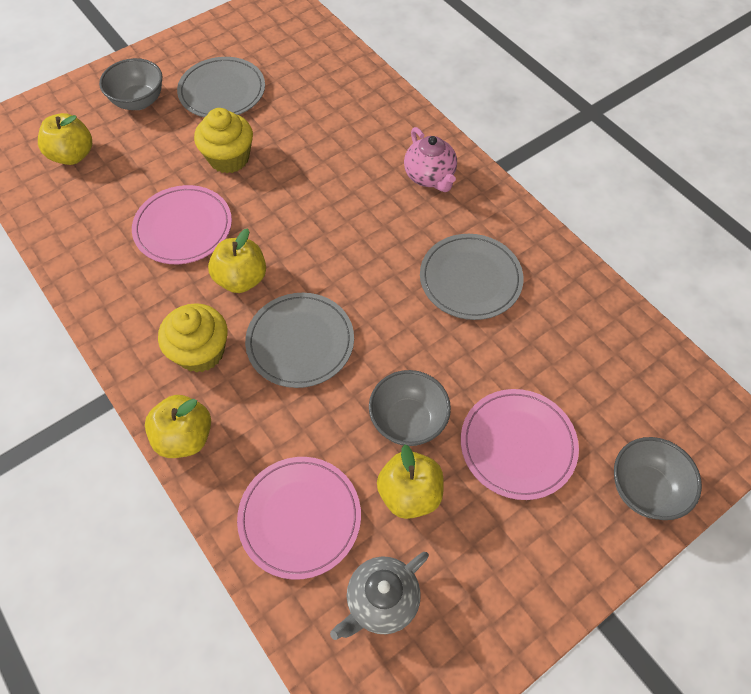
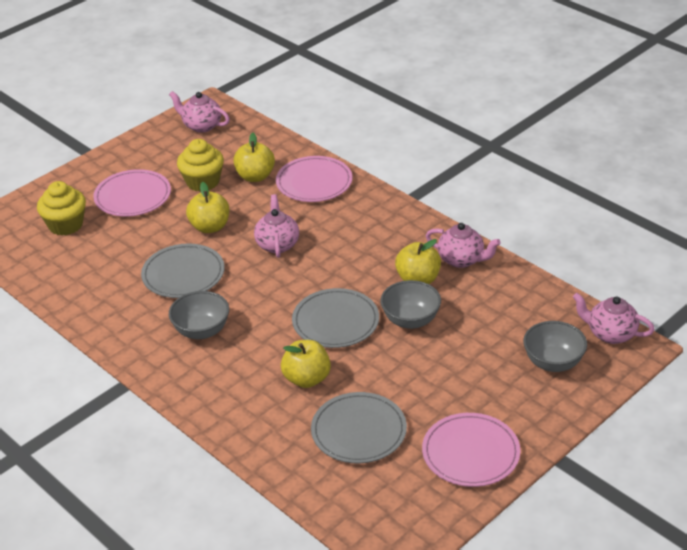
grey teapot: [330,552,429,640] = 1 -> none = 0
pink teapot: [404,127,457,192] = 1 -> [169,91,230,133] [254,194,299,258] [426,223,501,268] [573,293,655,344] = 4

